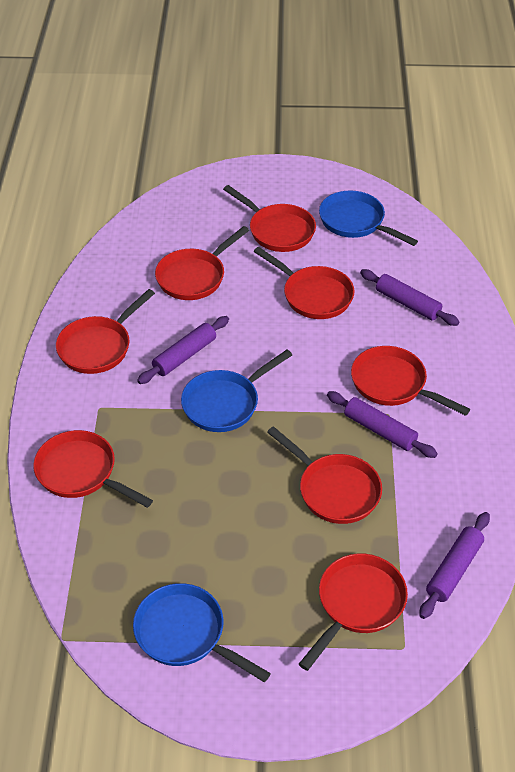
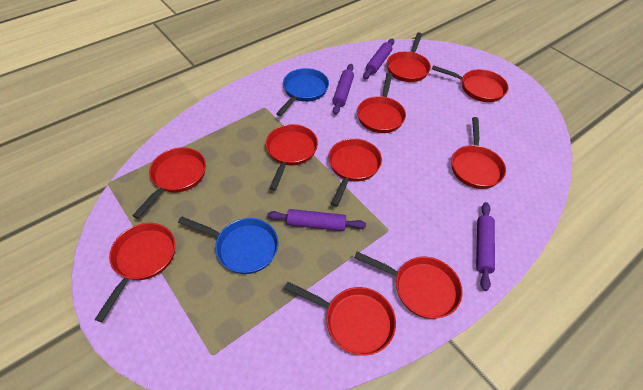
blue pan: [133,583,271,682] [181,350,292,432] [319,191,418,246] = 3 -> [178,217,279,274] [276,68,329,116] = 2
red pan: [33,430,153,508] [56,289,155,374] [155,226,249,300] [223,185,316,252] [253,247,355,319] [267,426,382,524] [299,553,408,671] [351,346,470,416] = 8 -> [95,223,175,322] [132,147,206,219] [266,124,318,191] [284,282,396,356] [328,138,382,207] [354,252,463,319] [357,73,406,133] [387,33,431,82] [432,65,509,102] [451,117,506,189] = 10

